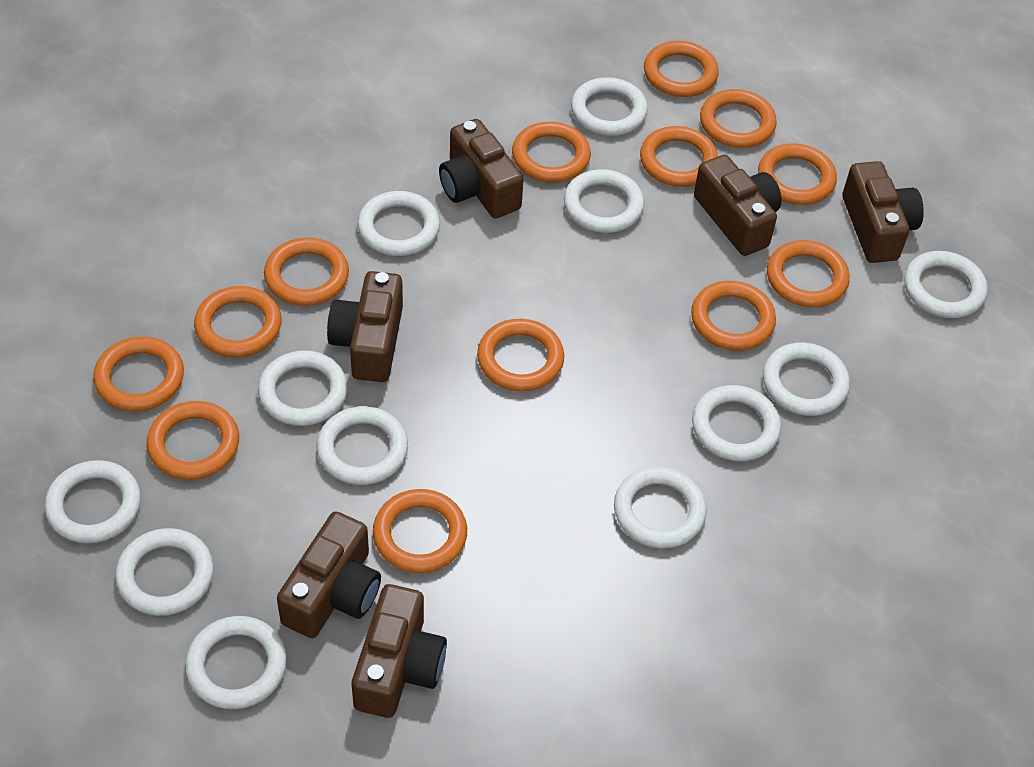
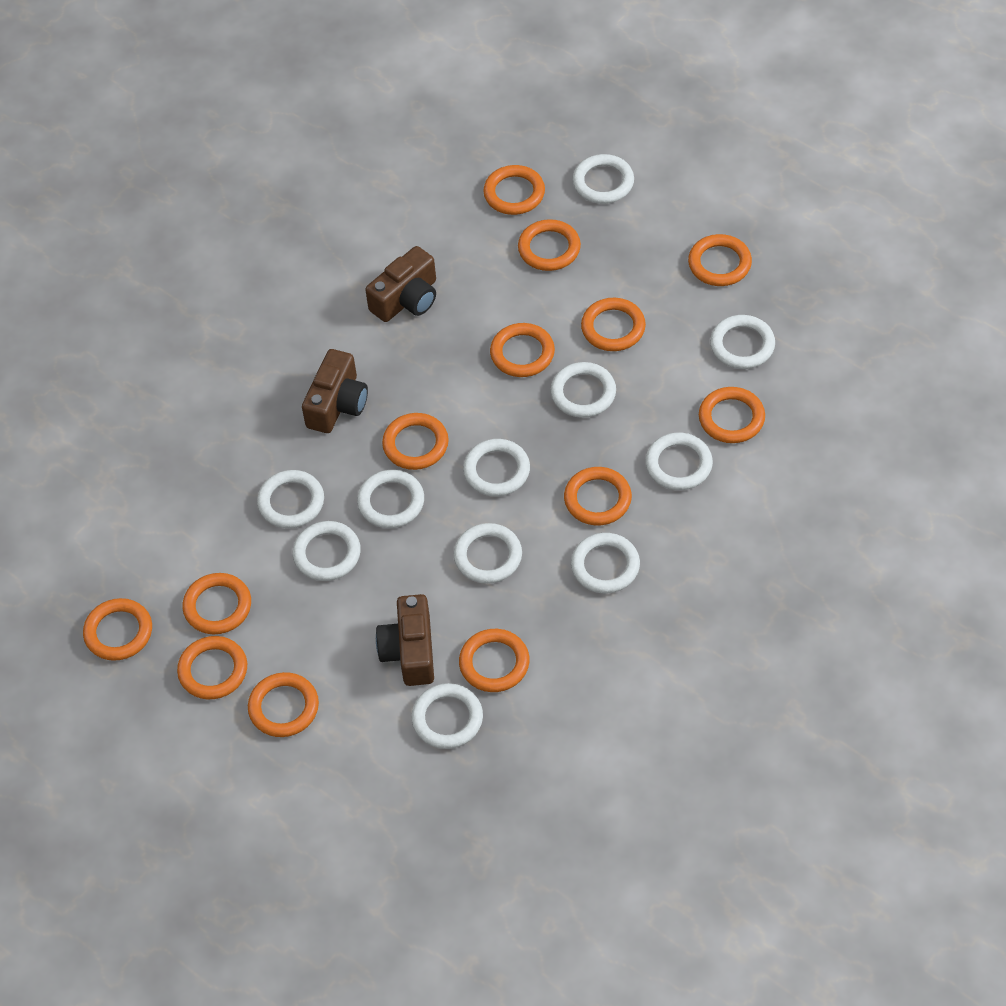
brown camera: [277,511,381,638] [327,271,403,382] [352,584,447,718] [439,119,524,218] [694,155,782,256] [842,161,924,263] = 6 -> [302,349,368,433] [365,246,436,322] [376,594,434,686] = 3
white ring: [44,460,141,543] [115,528,214,616] [185,616,287,709] [258,351,348,426] [317,406,408,485] [358,191,440,256] [564,169,644,233] [571,77,648,136] [614,466,707,548] [692,385,781,461] [763,343,850,416] [904,251,988,318] = 12 -> [257,470,324,528] [293,521,361,581] [357,470,424,528] [411,683,483,749] [454,523,522,584] [463,439,530,496] [551,362,616,418] [571,533,640,594] [573,154,634,204] [645,433,713,490] [710,315,775,369] = 11

